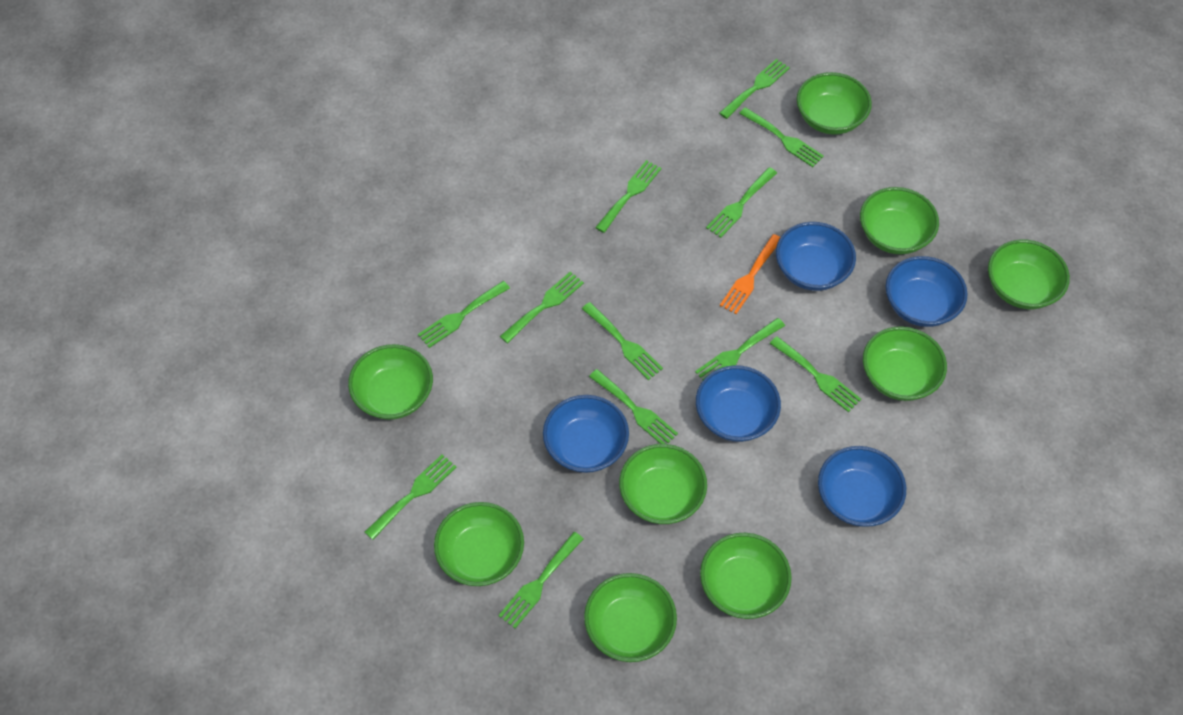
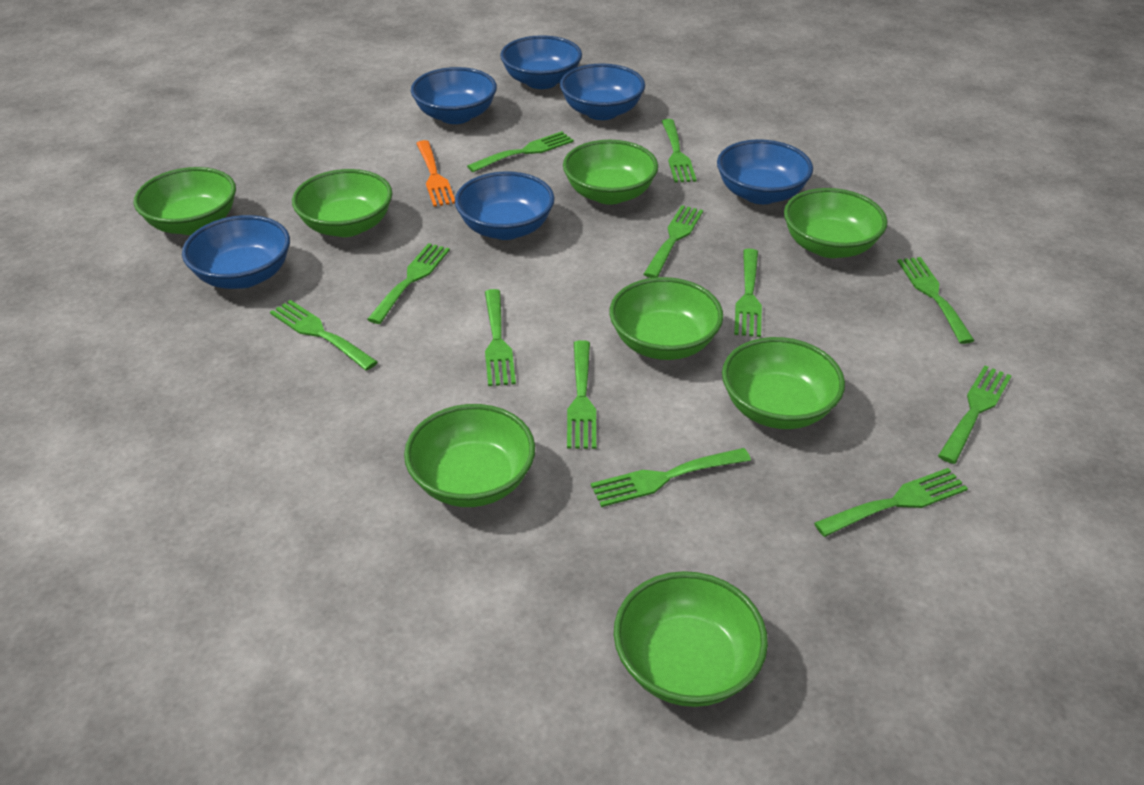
blue bowl: [543,395,629,473] [696,365,781,442] [776,222,856,291] [818,446,906,527] [885,256,968,327] = 5 -> [182,215,290,289] [411,67,497,124] [455,171,555,240] [500,35,582,89] [560,64,645,120] [717,139,813,204] = 6
green bowl: [348,344,433,420] [434,502,524,586] [584,573,677,662] [619,444,707,524] [700,533,792,619] [797,72,872,135] [860,187,939,254] [863,326,947,401] [988,240,1070,309] = 9 -> [134,167,236,235] [292,169,392,237] [404,404,535,507] [563,140,658,205] [609,277,723,360] [614,571,768,707] [722,337,845,429] [784,188,887,258] = 8

